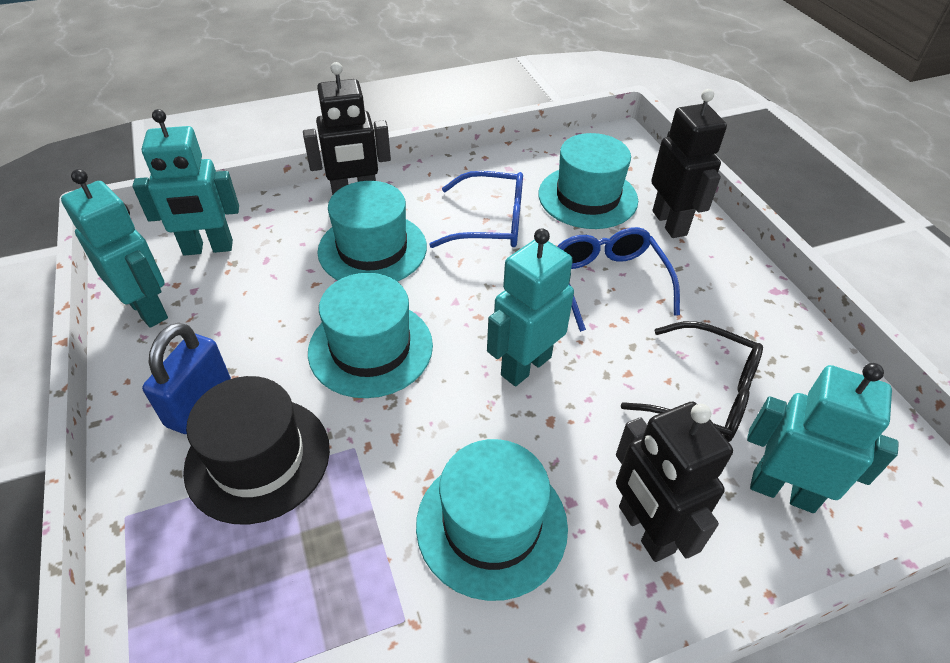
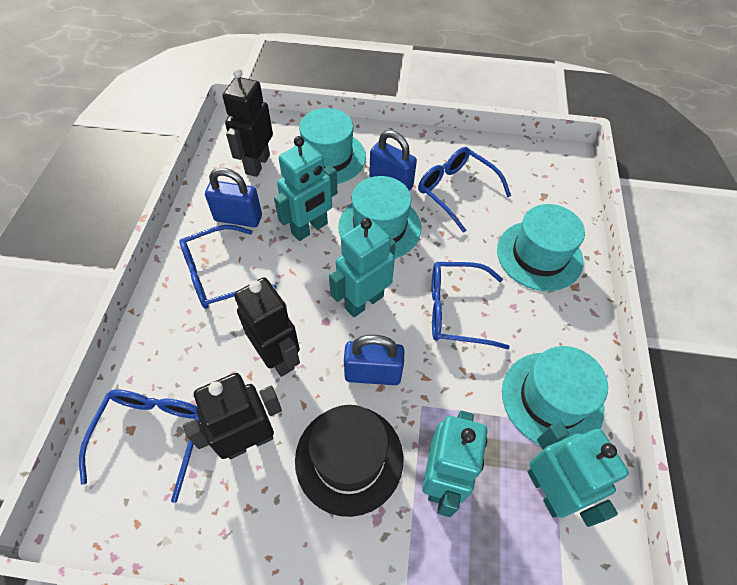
black glasses: [621,321,763,442] = 1 -> none = 0
blue glasses: [429,171,523,248] [557,227,680,332] = 2 -> [79,389,200,503] [179,225,277,309] [418,147,511,233] [432,262,510,349] = 4
blue padlock: [142,322,231,434] = 1 -> [205,168,262,227] [344,335,405,385] [369,130,417,191] = 3

